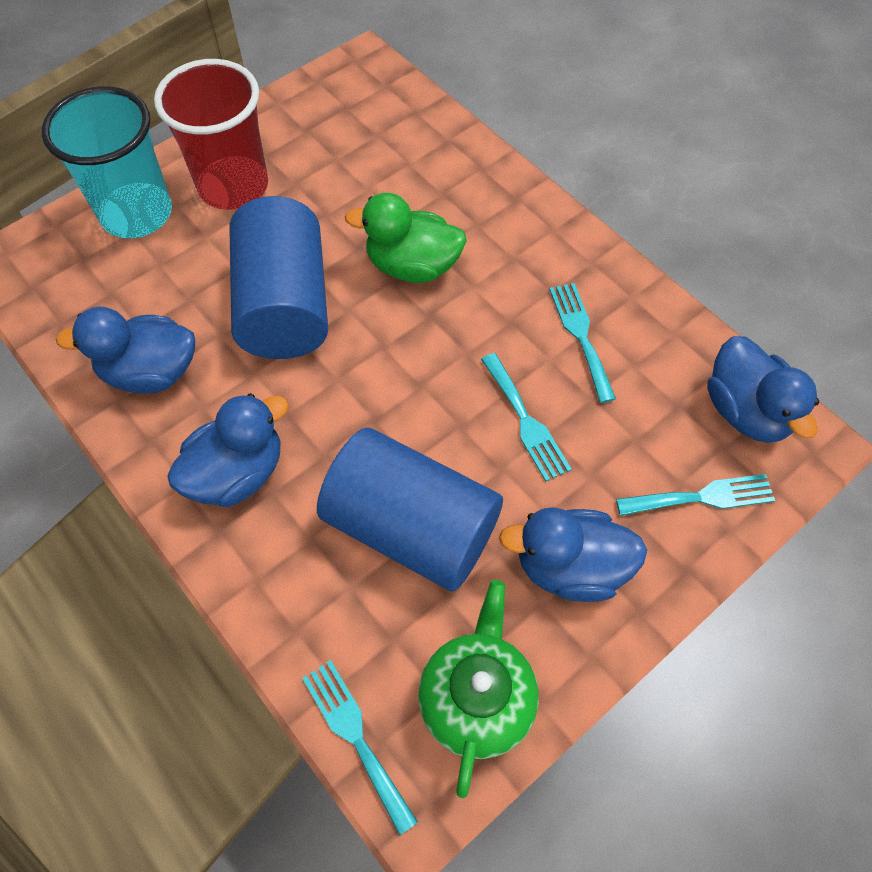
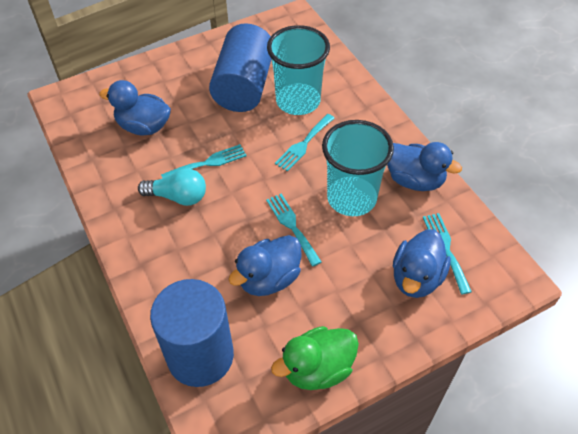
green teapot: [418,580,539,798] = 1 -> none = 0
red cup: [154,59,268,210] = 1 -> none = 0
turquoise cup: [42,86,172,238] = 1 -> [267,25,330,115] [322,120,394,216] = 2
turquoise light bulb: none = 0 -> [138,169,206,206] = 1

